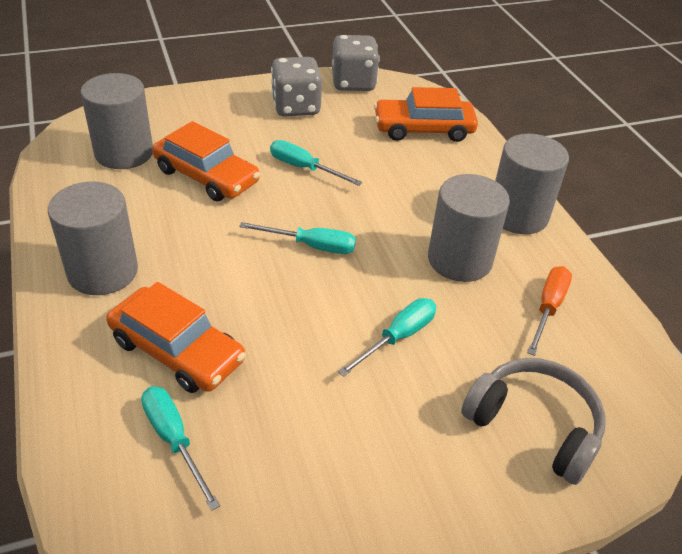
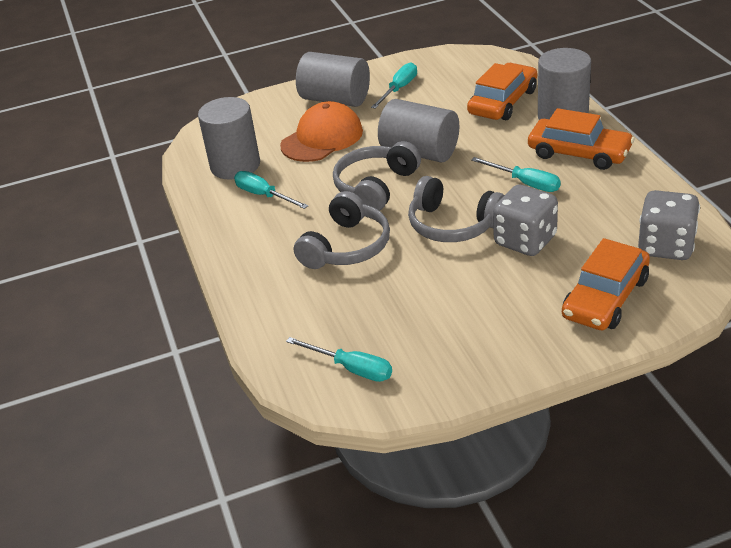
grey headphones: [461,358,606,485] = 1 -> [294,191,390,269] [333,141,421,211] [408,176,504,242] = 3
orange cap: none = 0 -> [280,101,363,162] = 1
orange screwdriver: [527,266,572,356] = 1 -> none = 0

